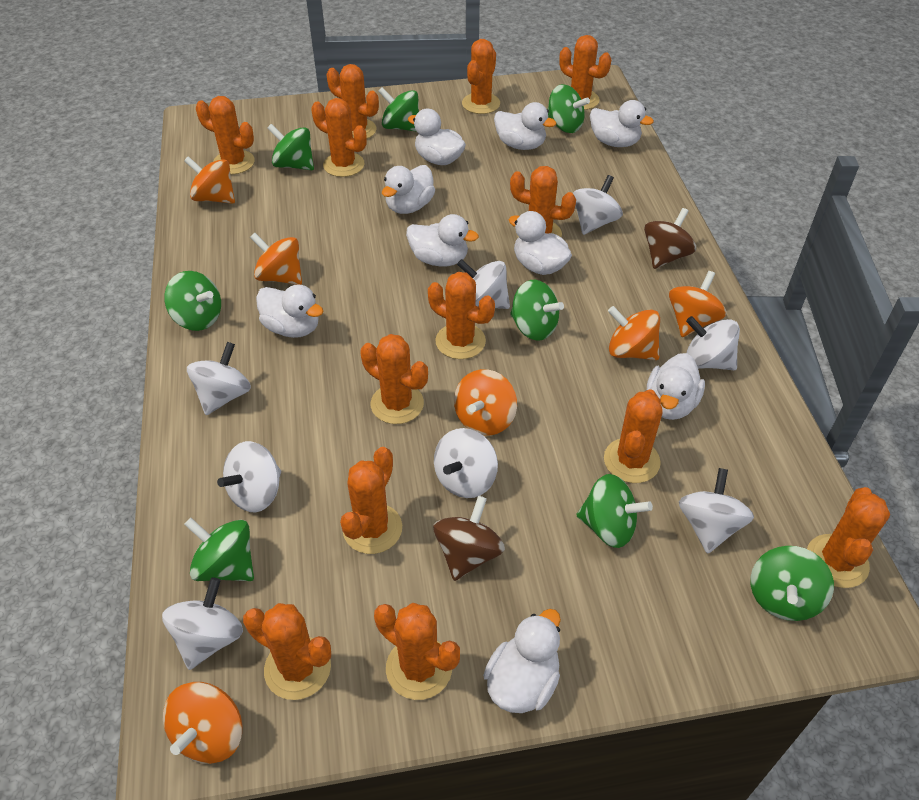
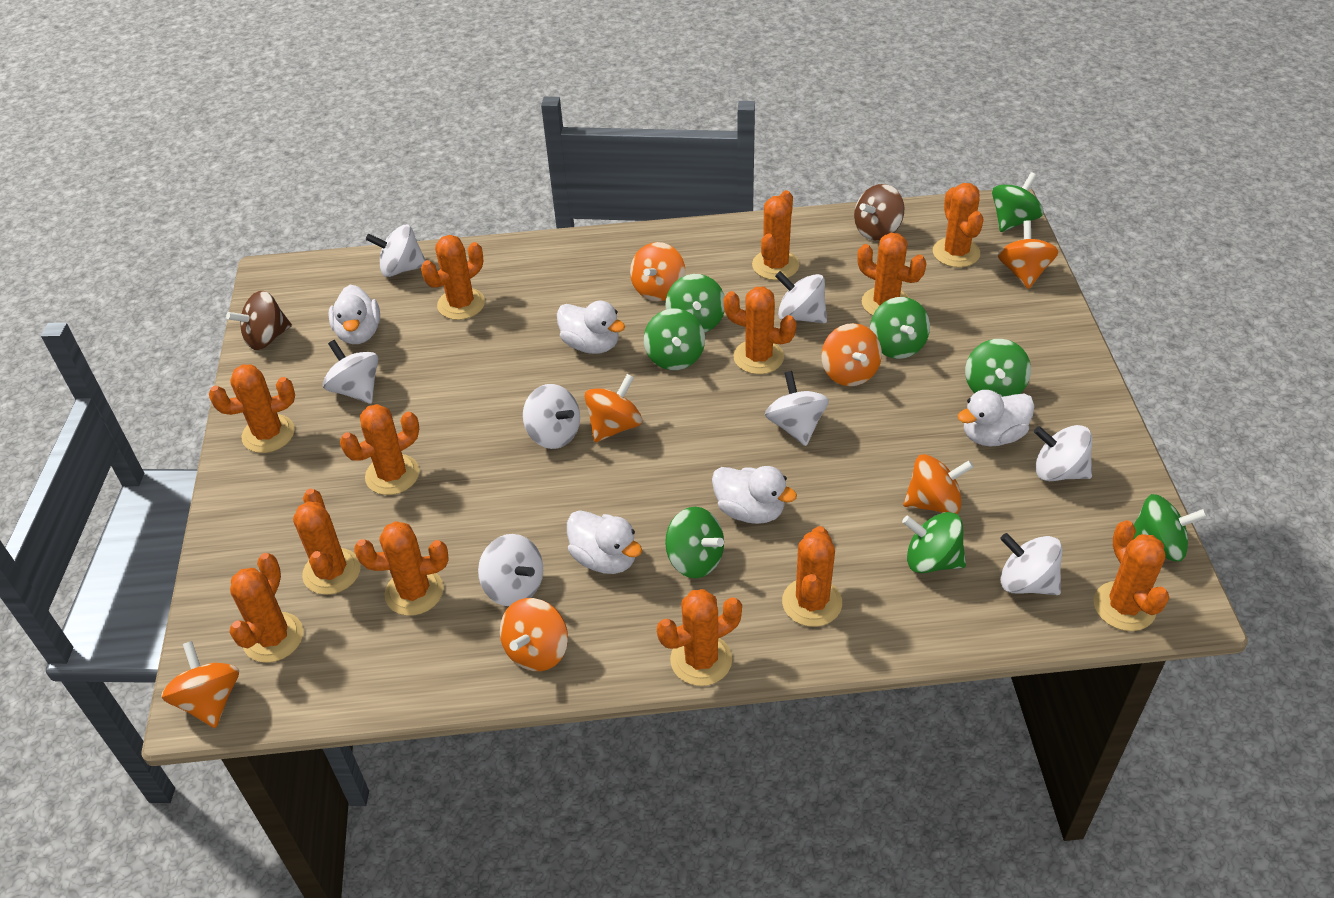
orange spinning top: [163,682,243,764] [184,156,235,204] [250,233,302,285] [454,369,517,436] [608,306,660,360] [669,271,727,337] = 6 -> [161,641,239,728] [500,598,568,671] [584,374,642,442] [630,242,686,301] [821,323,882,386] [903,454,974,514] [998,220,1058,289] = 7
white duck: [256,284,323,338] [382,165,435,214] [406,214,479,266] [408,109,466,165] [483,609,561,713] [494,102,556,150] [509,211,572,275] [590,100,654,147] [647,353,705,420] = 9 -> [328,285,380,344] [557,301,625,354] [567,510,642,574] [712,466,797,524] [958,390,1034,446] = 5

